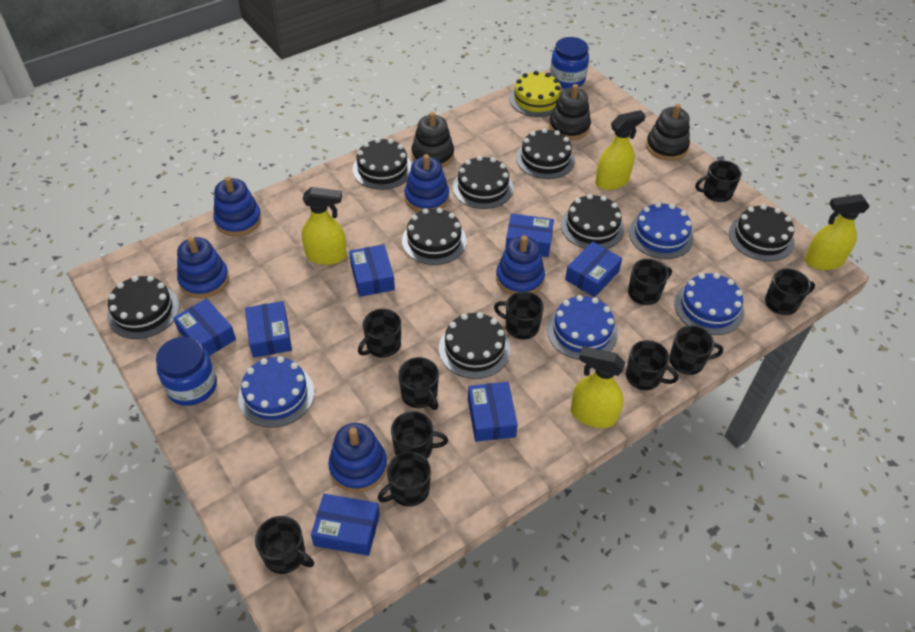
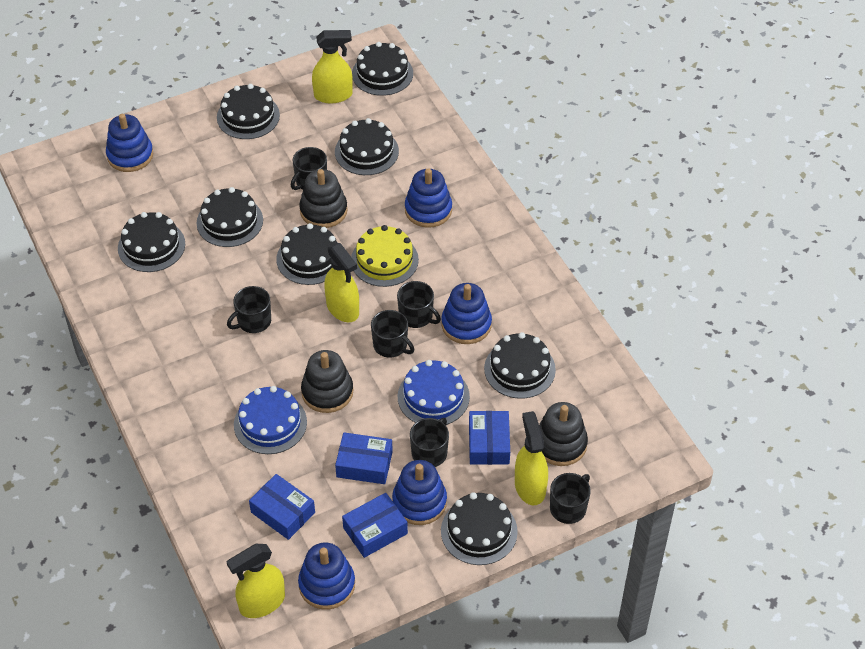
black mug: [255,516,314,574] [358,309,401,358] [378,451,431,507] [391,411,448,459] [398,357,439,410] [494,291,544,339] [626,340,678,390] [628,259,672,305] [670,325,723,375] [695,160,742,202] [765,269,815,315] = 11 -> [227,286,271,333] [291,147,327,190] [371,310,414,358] [397,281,441,328] [410,418,449,467] [550,473,591,524] = 6
blue box: [173,298,236,356] [245,301,292,358] [311,494,380,556] [349,244,395,297] [468,382,518,442] [505,214,554,257] [565,242,622,297] = 7 -> [249,474,315,540] [335,432,393,484] [342,493,408,558] [469,411,510,465] = 4
blue cake: [238,356,314,428] [547,295,618,360] [629,202,694,259] [674,273,744,335] = 4 -> [234,386,307,454] [398,360,470,425] = 2
blue jar: [156,337,217,406] [550,37,589,89] = 2 -> none = 0

